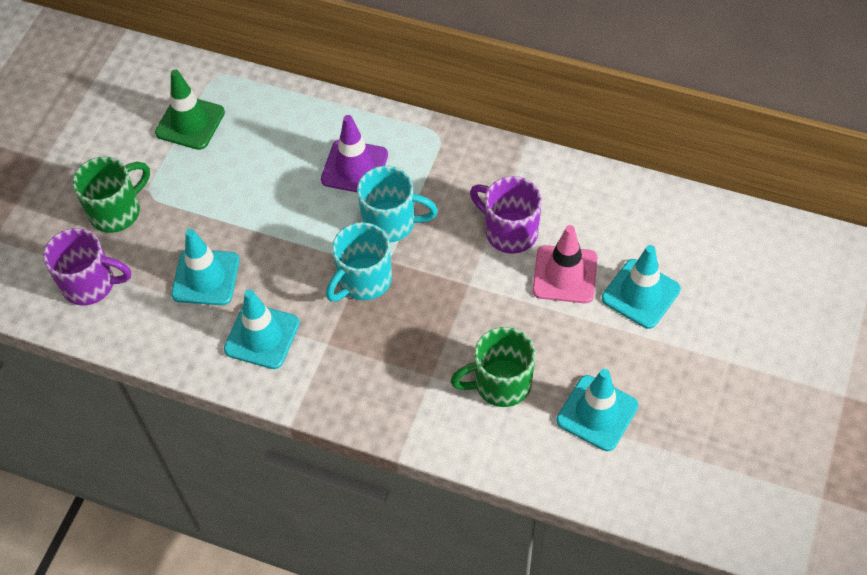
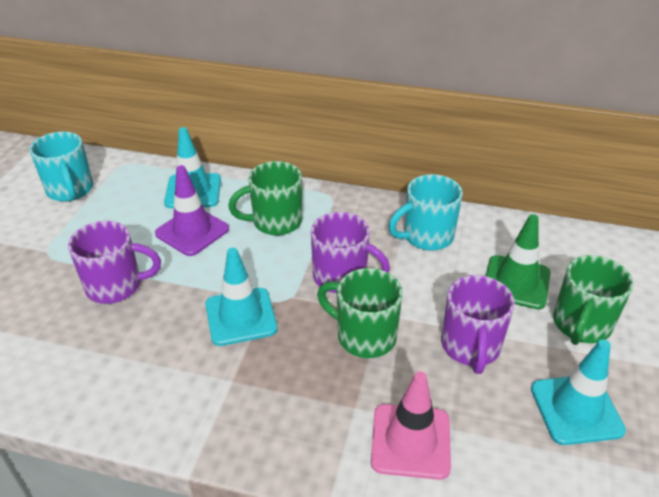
green mug: [73,157,150,233] [451,327,535,407] = 2 -> [228,161,302,235] [317,268,403,358] [553,255,634,345] = 3
purple mug: [43,228,131,305] [470,176,542,254] = 2 -> [68,221,161,304] [311,212,390,293] [441,275,515,374] = 3
turquoise traffic cone: [171,229,239,305] [224,289,300,369] [556,369,638,451] [602,245,681,329] = 4 -> [164,127,221,208] [205,248,277,346] [531,339,626,445] = 3

